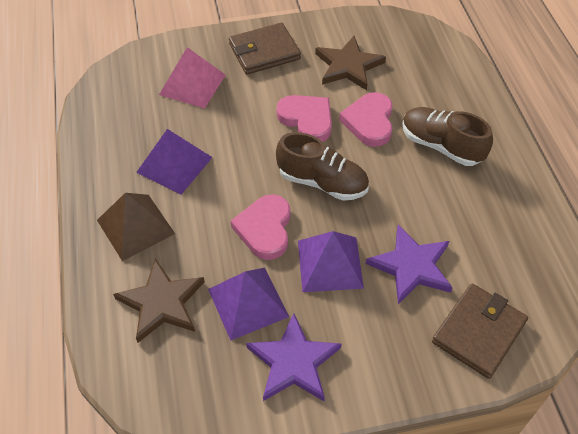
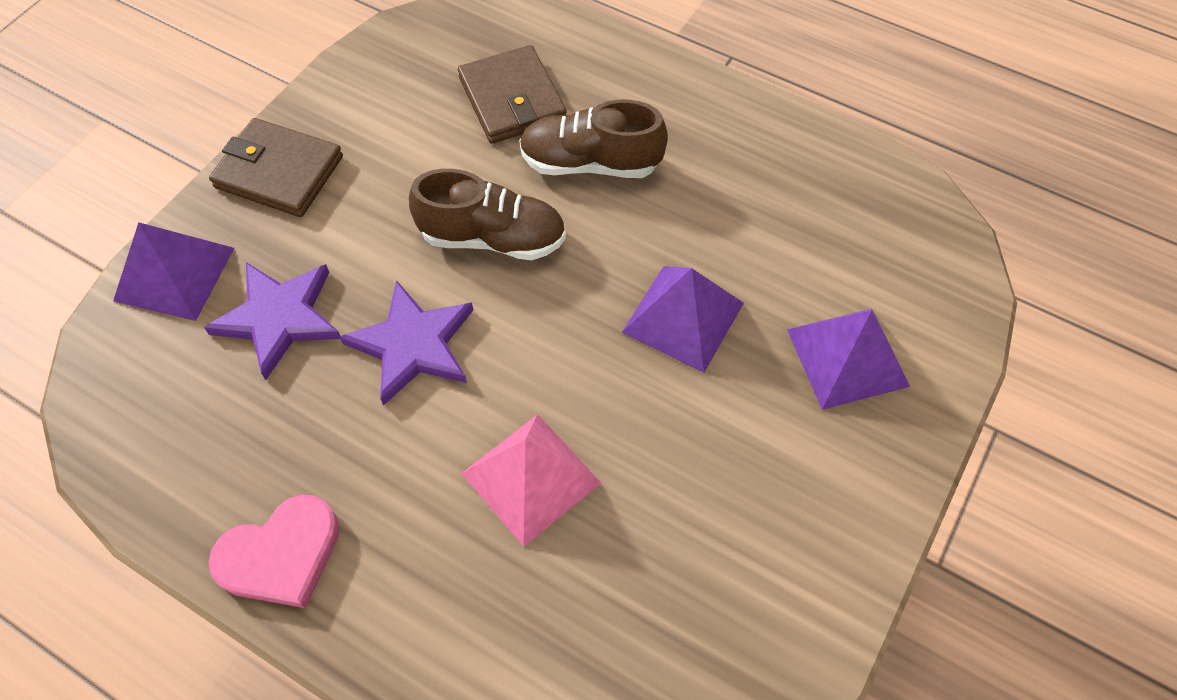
brown pyramid: [97,193,175,261] = 1 -> none = 0
brown star: [113,259,205,343] [315,36,386,90] = 2 -> none = 0
pink heart: [231,194,290,260] [276,95,332,142] [339,92,393,147] = 3 -> [208,495,340,608] = 1

